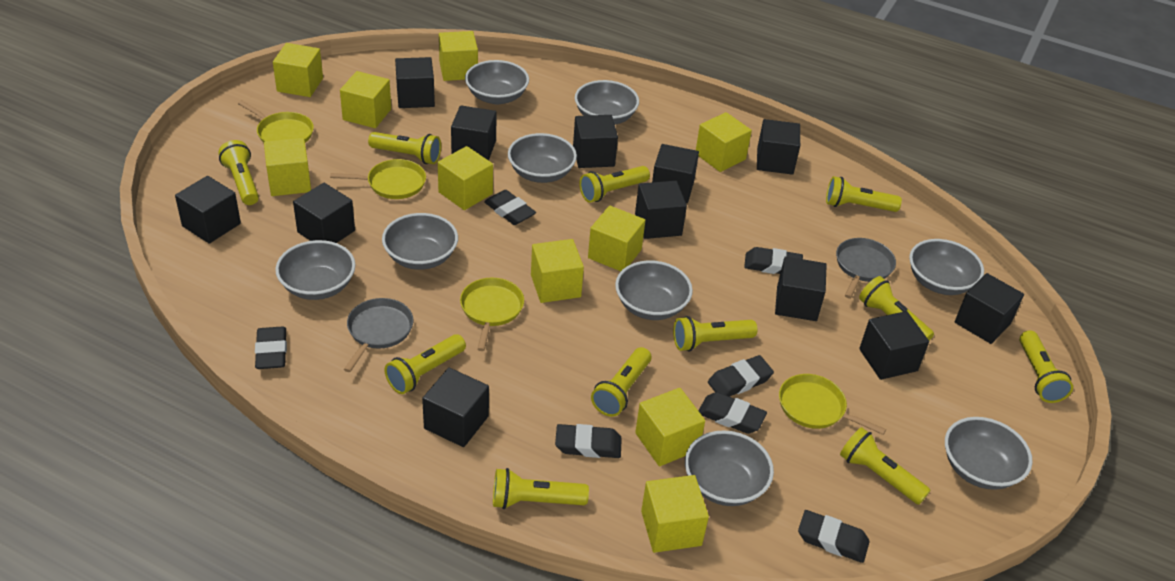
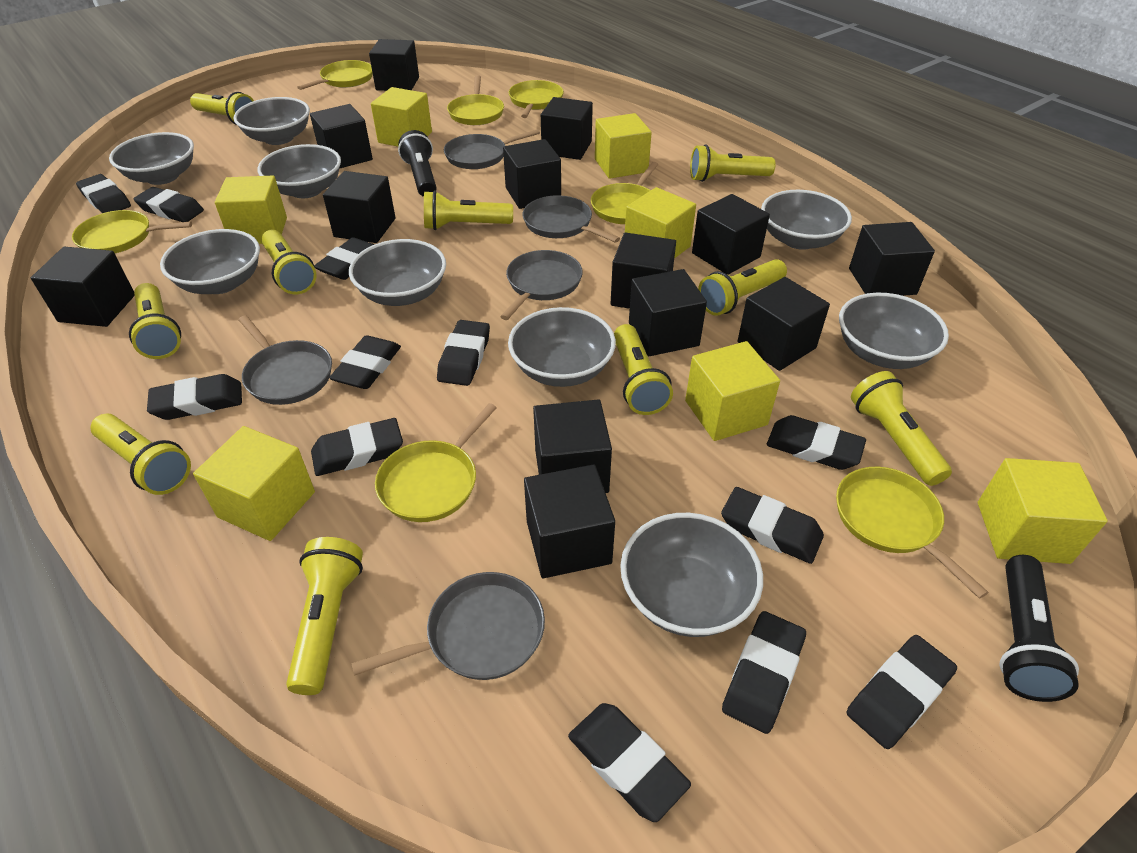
black cube: [175,176,241,244] [293,183,355,243] [395,57,435,108] [422,367,489,447] [451,105,497,161] [573,115,618,168] [635,181,687,239] [652,144,699,203] [757,119,800,175] [775,257,827,321] [859,311,929,380] [955,273,1024,344] = 12 -> [31,247,135,327] [310,104,373,169] [323,171,395,243] [369,39,419,91] [503,139,561,209] [524,464,615,578] [533,399,612,493] [541,97,593,160] [611,233,676,309] [629,269,707,356] [692,194,770,275] [738,277,830,371] [849,222,935,296] = 13
black eraser: [255,326,287,369] [484,190,536,225] [555,424,622,458] [698,392,767,434] [708,355,774,397] [744,247,803,274] [798,510,869,563] = 7 -> [76,174,131,213] [134,187,204,222] [147,374,242,420] [311,418,403,476] [314,237,375,280] [329,335,401,389] [437,320,490,386] [568,703,691,822] [721,487,824,564] [722,611,806,734] [767,415,866,470] [846,635,957,749] = 12
black flashlight: none = 0 -> [398,130,437,197] [1000,555,1079,702] = 2
grey pan: [344,298,413,372] [836,238,896,299] = 2 -> [238,315,332,405] [351,572,545,680] [444,129,540,169] [500,250,583,320] [523,195,620,243] = 5
yellow cube: [264,138,311,196] [273,43,323,97] [340,71,391,128] [438,146,493,210] [439,31,478,81] [531,239,584,303] [588,205,645,271] [635,388,705,466] [641,475,709,553] [696,112,752,172] = 10 -> [193,426,315,541] [215,176,287,244] [371,87,432,147] [595,113,652,179] [625,187,696,259] [685,341,780,441] [978,458,1108,564] = 7
yellow flashlight: [218,140,259,205] [368,132,441,164] [384,334,466,394] [493,468,589,509] [579,166,650,203] [591,347,651,417] [673,316,757,351] [826,176,902,212] [840,427,930,505] [859,276,934,341] [1019,330,1073,403] = 11 -> [90,413,191,495] [129,283,181,359] [190,92,254,125] [261,230,317,294] [286,537,363,695] [424,191,513,230] [614,324,673,415] [690,145,776,182] [698,259,787,316] [851,371,952,486] = 10
yellow pan: [238,100,314,143] [330,159,426,199] [460,278,524,351] [779,374,886,435] = 4 -> [72,210,192,253] [297,60,373,90] [375,403,497,522] [447,75,504,125] [508,80,564,118] [591,162,658,224] [836,467,989,599] = 7

